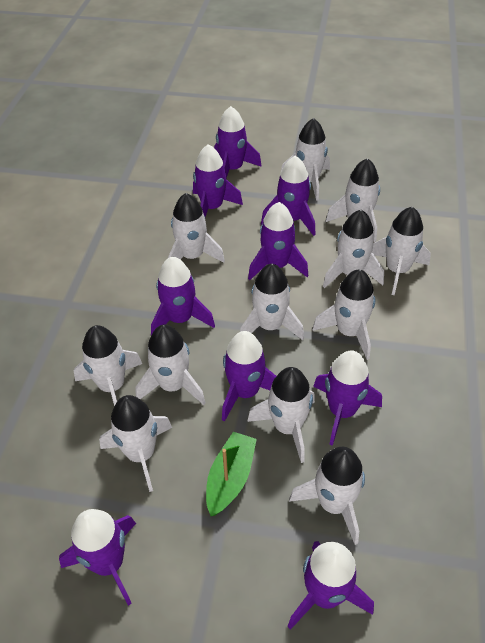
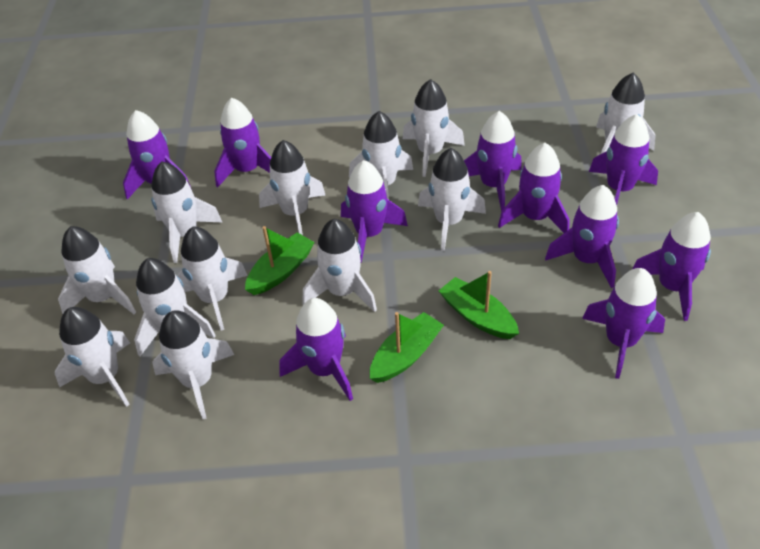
green boat: [206,432,257,516] = 1 -> [245,226,315,295] [370,312,444,383] [439,271,519,339] = 3
purple rocket: [59,509,136,606] [151,257,215,335] [193,144,243,217] [214,106,262,178] [222,331,276,422] [248,202,308,280] [261,156,316,236] [287,541,374,630] [313,350,382,446] = 9 -> [123,110,191,200] [214,98,271,188] [280,298,353,401] [341,160,408,263] [464,111,522,212] [498,143,570,233] [545,185,619,288] [582,268,665,379] [589,114,658,205] [632,212,711,321] = 10

